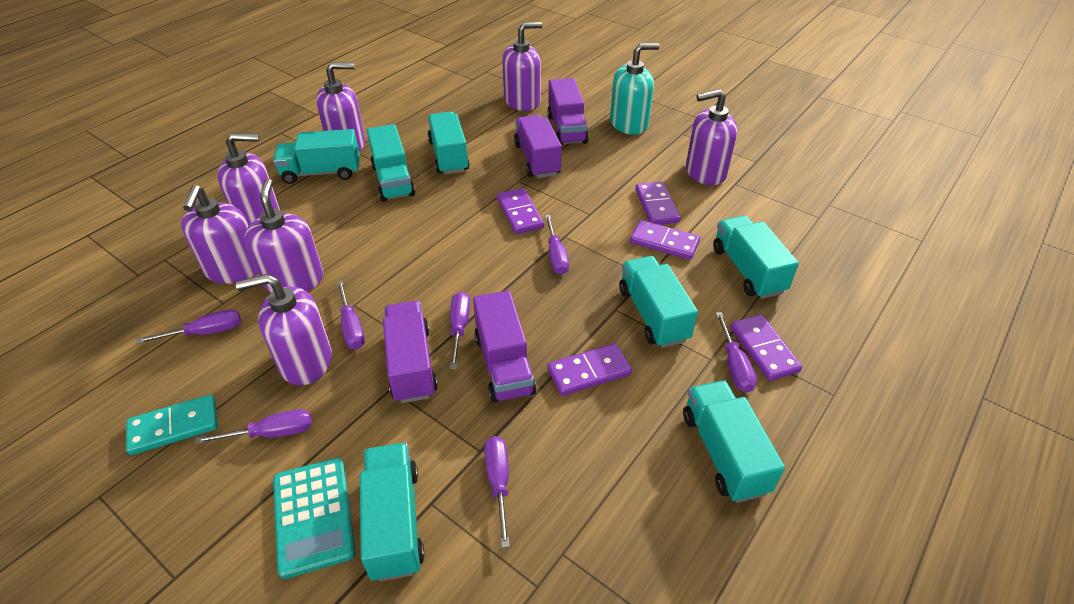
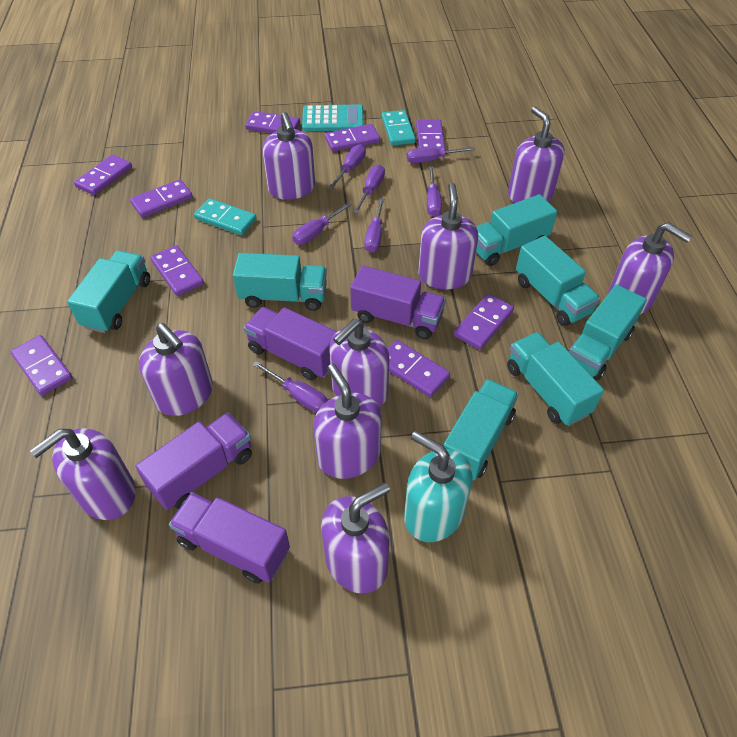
purple domino: [497,188,544,234] [547,343,632,396] [630,220,700,260] [635,181,681,225] [730,314,802,381] = 5 -> [10,335,72,396] [74,155,132,195] [130,179,193,218] [150,245,204,296] [245,111,300,133] [325,124,380,152] [388,340,450,397] [416,119,445,151] [453,294,514,350] = 9
purple soap dispenser: [181,185,258,284] [217,133,280,225] [236,274,332,385] [245,178,324,293] [316,62,365,151] [502,22,542,111] [686,89,738,185] = 7 -> [30,428,136,520] [139,323,213,416] [262,112,315,200] [313,364,382,479] [321,483,390,594] [329,319,390,407] [418,183,478,289] [508,106,565,203] [608,222,692,315] = 9
turquoise domino: [126,394,218,455] = 1 -> [194,198,257,235] [382,110,416,146] = 2

